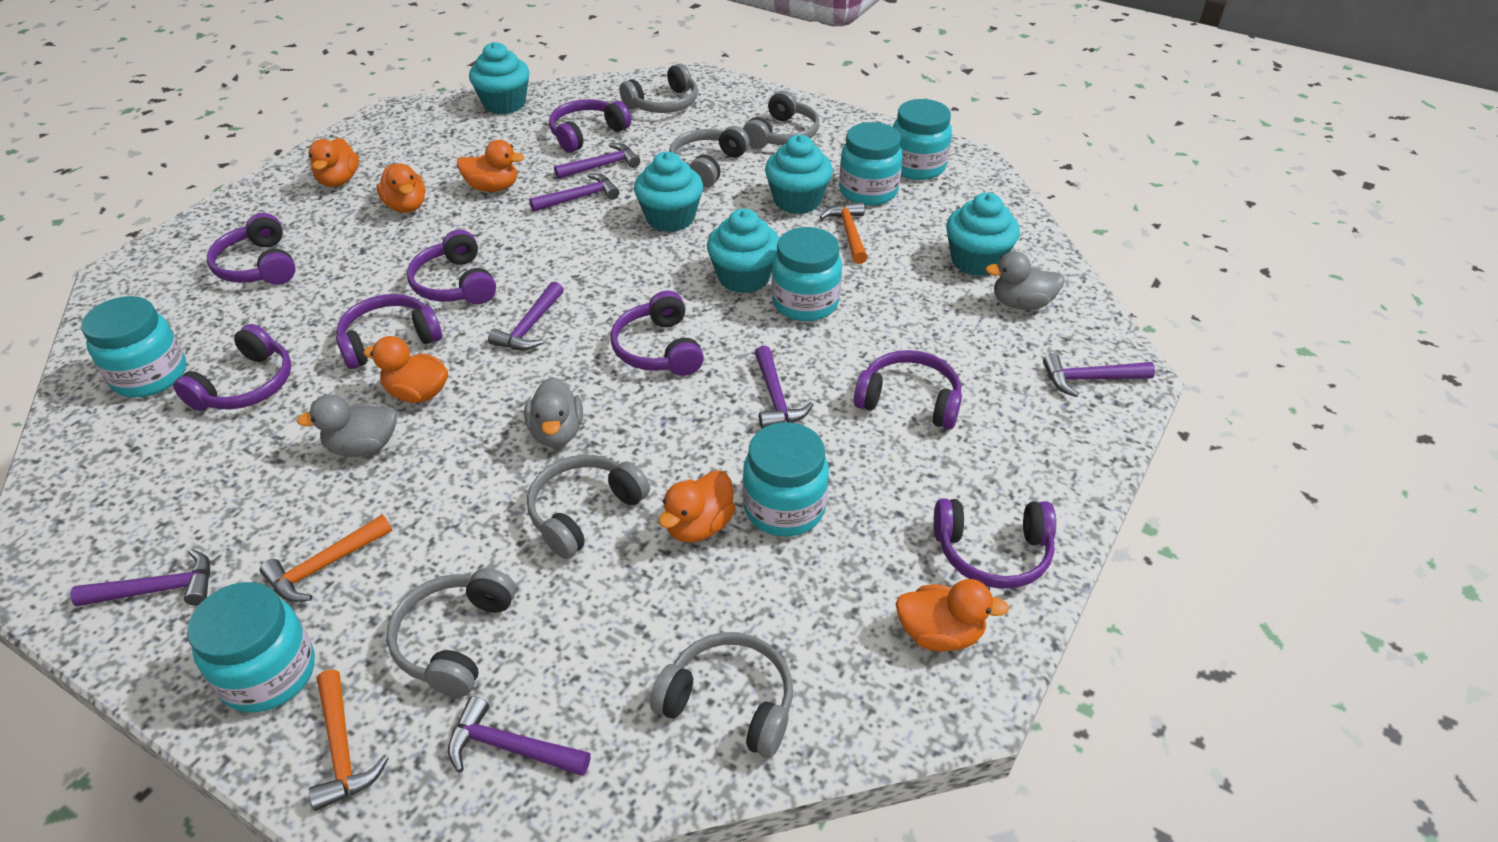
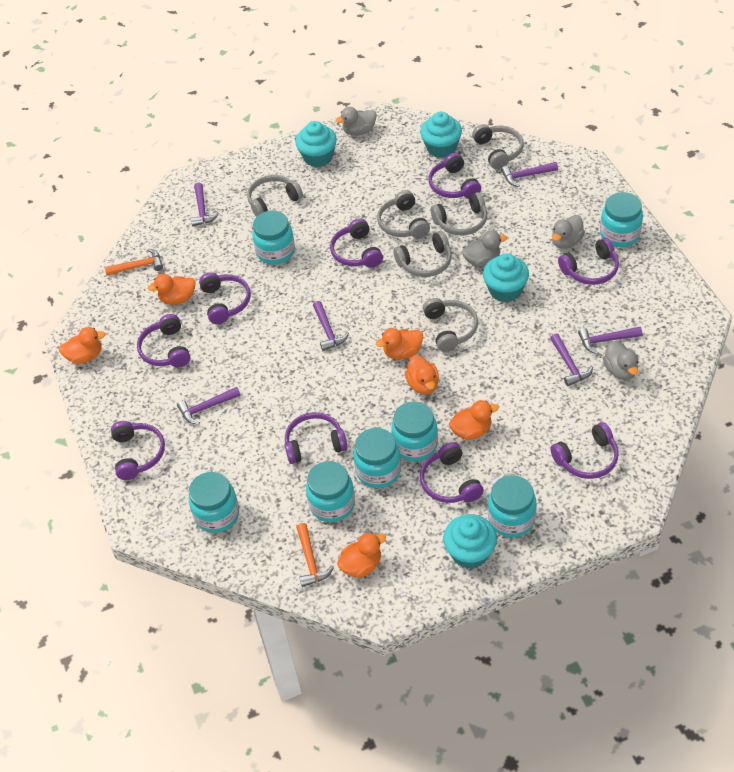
grey duck: [297,395,397,457] [524,377,583,447] [985,251,1065,310] = 3 -> [336,107,377,136] [462,231,507,267] [552,215,585,249] [603,341,638,380] = 4
orange hammer: [260,515,392,602] [308,670,389,811] [820,202,868,264] = 3 -> [104,248,163,276] [296,523,334,587] = 2
purple hammer: [70,549,210,607] [448,696,591,776] [488,282,564,350] [529,173,619,212] [554,143,640,179] [755,346,813,429] [1043,354,1155,397] = 7 -> [177,387,241,424] [191,183,219,226] [313,301,349,351] [501,162,558,187] [550,333,593,386] [578,327,642,354] = 6
purple headphones: [173,324,291,411] [207,213,296,285] [336,294,442,369] [407,230,496,304] [549,99,631,153] [611,291,704,376] [854,350,962,429] [934,498,1056,589] = 8 -> [111,421,165,480] [137,314,190,367] [199,272,251,324] [285,412,348,464] [330,218,383,268] [420,442,484,503] [428,153,481,199] [550,422,619,479] [558,238,619,285] = 9
turquoise cupcake: [469,42,529,114] [634,152,703,232] [707,209,779,293] [765,135,833,214] [946,193,1020,276] = 5 -> [295,121,337,167] [420,112,462,158] [443,514,497,569] [483,253,529,302] = 4
turquoise jar: [81,296,186,397] [187,582,315,713] [743,422,829,537] [772,227,842,321] [839,122,903,206] [893,99,952,180] = 6 -> [189,472,239,533] [252,211,295,265] [306,461,355,522] [354,428,401,488] [391,401,438,461] [488,475,536,537] [600,192,643,247] = 7

